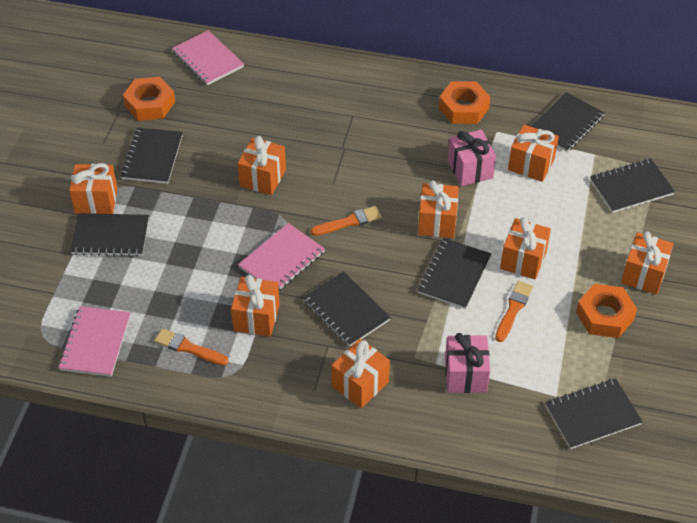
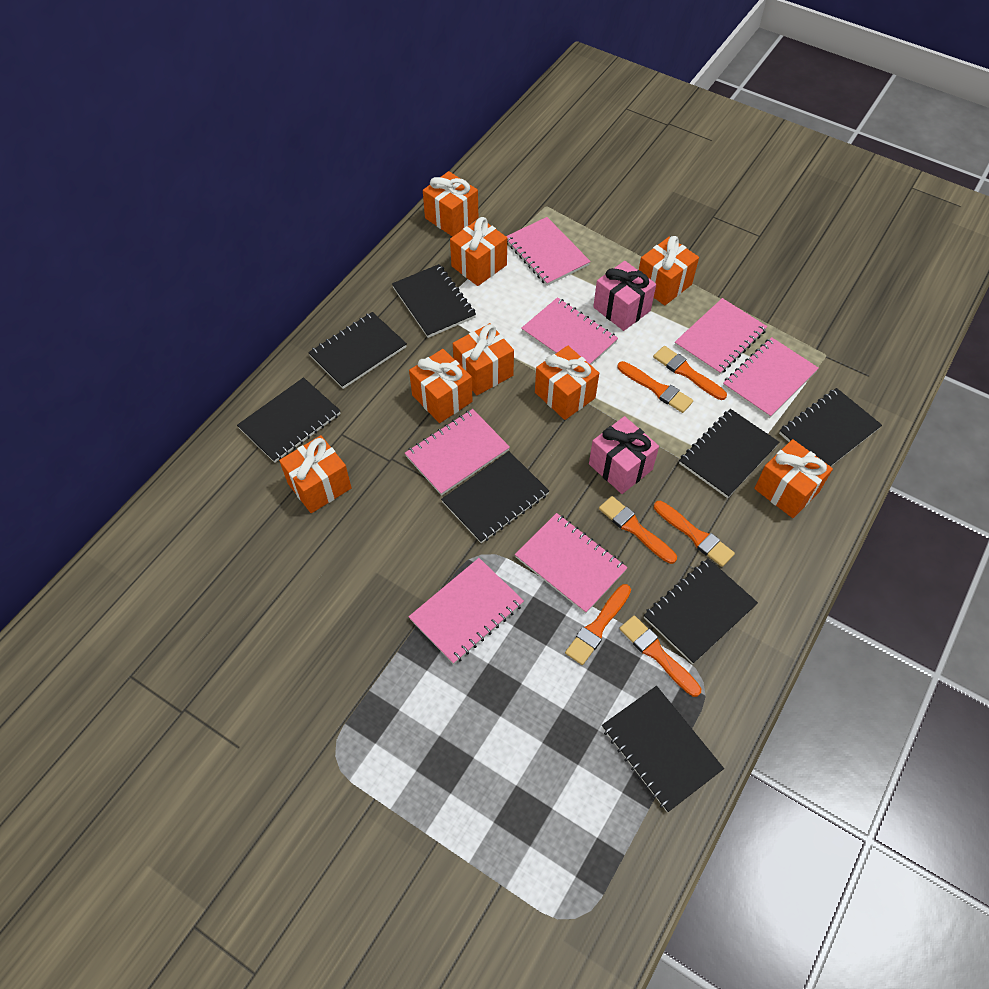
black notebook: [70,213,149,257] [120,128,183,184] [303,271,391,347] [418,238,491,309] [530,92,605,152] [545,378,643,449] [590,159,675,213] = 7 -> [237,377,341,463] [308,312,407,389] [392,264,476,338] [441,451,549,543] [602,686,724,812] [644,558,758,664] [679,409,779,498] [779,388,882,466] = 8
orange brush: [154,328,228,366] [310,206,382,236] [495,281,533,342] = 3 -> [565,584,631,665] [599,496,677,564] [617,361,693,413] [619,615,701,697] [653,346,727,400] [654,501,735,567] = 6
orange nut: [123,77,175,121] [439,81,490,124] [576,284,637,338] = 3 -> none = 0
pink notebook: [58,306,131,377] [172,30,244,85] [238,223,325,291] = 3 -> [405,409,510,496] [409,558,524,664] [506,217,591,286] [515,513,628,614] [521,297,618,365] [675,298,767,375] [723,337,818,418] = 7

